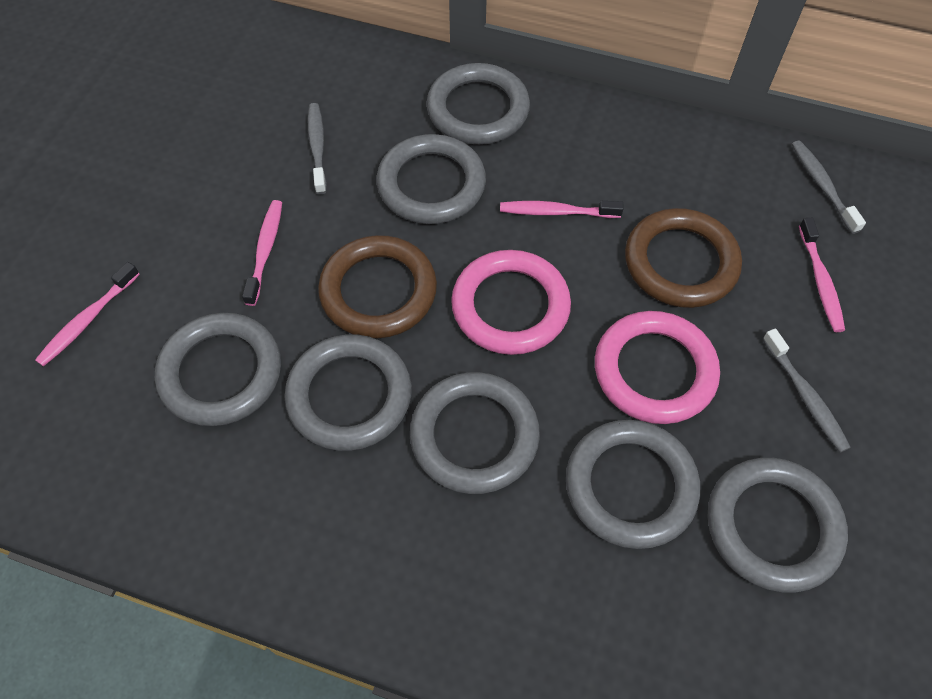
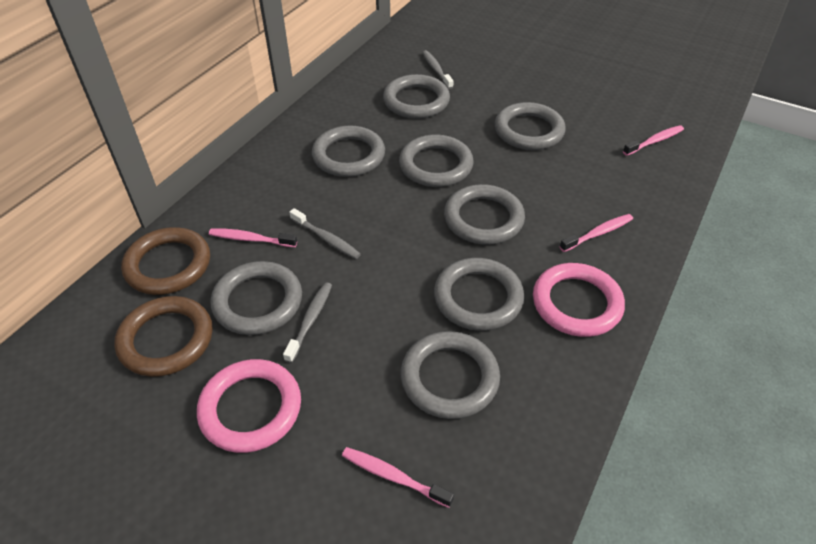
grey ring: [155,313,281,426] [284,334,412,451] [376,134,486,224] [410,372,540,494] [426,63,530,145] [566,420,700,549] [707,458,848,592] = 7 -> [211,261,302,335] [312,126,385,177] [383,74,450,119] [399,135,474,187] [401,331,500,419] [434,258,524,331] [444,184,525,245] [495,102,566,150] = 8

